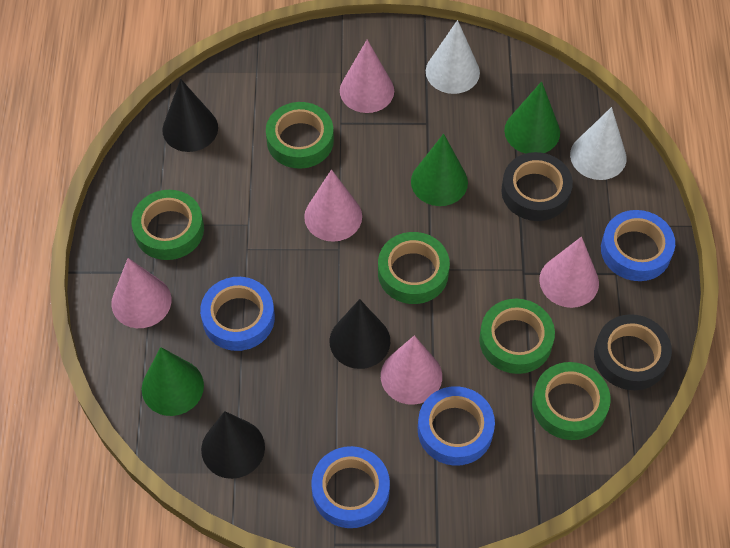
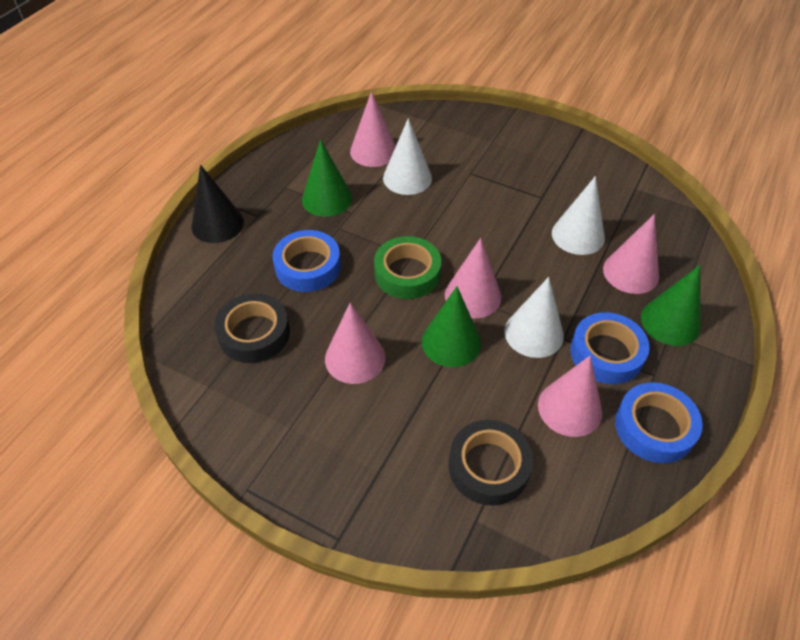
black cone: [162,79,218,152] [201,411,265,479] [330,299,390,369] = 3 -> [191,165,244,243] = 1
blue tape: [200,277,275,351] [311,446,390,528] [418,386,495,466] [601,210,675,281] = 4 -> [273,230,341,292] [570,312,650,384] [615,382,703,463] = 3
green tape: [131,190,204,260] [266,102,334,169] [378,232,450,304] [479,299,555,374] [532,362,611,440] = 5 -> [374,236,441,299] = 1
white cone: [426,20,480,94] [570,107,627,180] = 2 -> [383,118,432,195] [505,277,564,358] [552,176,605,255] = 3

